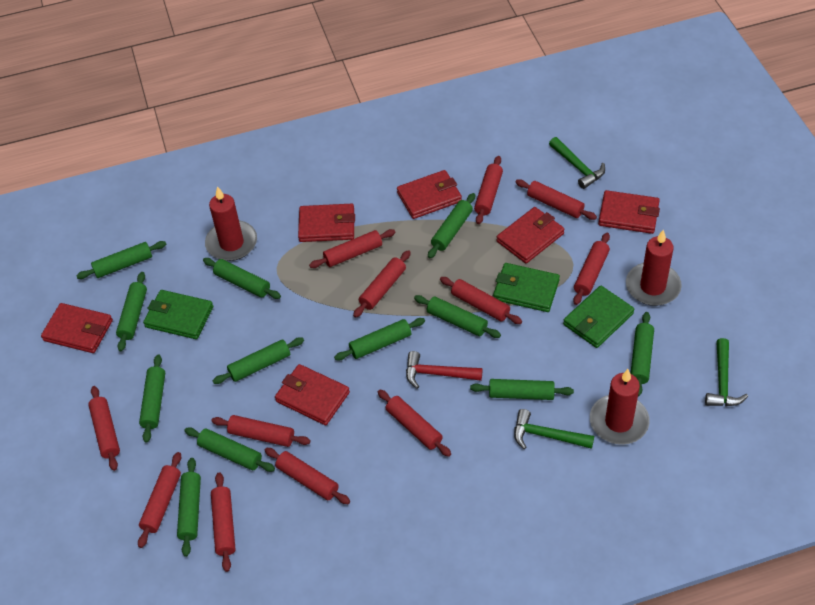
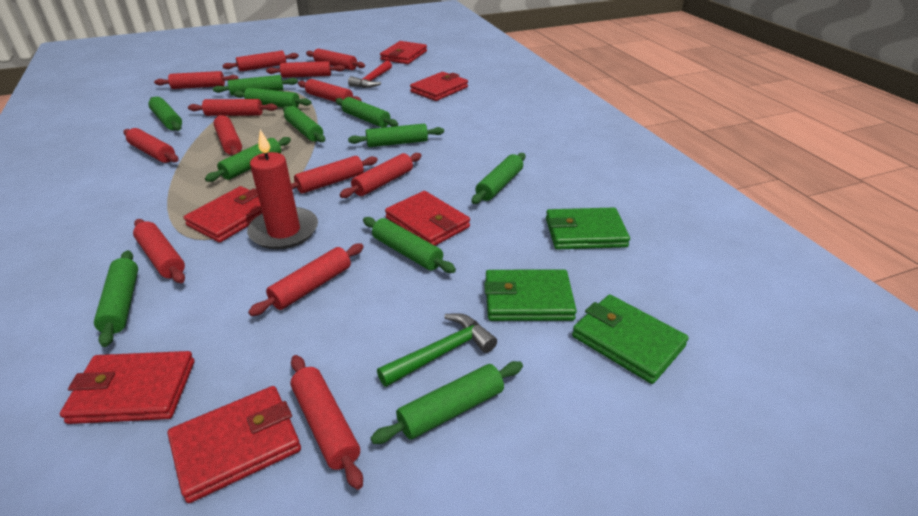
green hammer: [514,409,594,449] [549,137,605,189] [705,338,748,406] = 3 -> [377,313,497,387] = 1
green rolling pin: [76,241,166,279] [116,272,147,351] [139,354,165,443] [177,458,201,557] [184,427,275,472] [203,258,281,299] [213,337,304,384] [334,318,425,360] [414,295,501,338] [428,193,475,258] [470,379,574,400] [630,312,654,397] = 12 -> [94,250,138,347] [148,97,182,131] [205,137,291,182] [213,75,298,96] [233,88,312,108] [283,106,325,142] [335,97,398,128] [348,124,444,147] [363,217,456,273] [371,361,523,444] [472,153,525,204] = 11
red candle: [205,186,257,261] [590,369,650,445] [626,230,682,306] = 3 -> [247,129,318,250] = 1
red rolling pin: [88,386,120,471] [138,452,181,548] [211,415,311,447] [211,472,236,572] [265,448,350,504] [309,229,396,268] [353,250,411,318] [378,390,451,457] [440,277,522,324] [474,156,503,224] [516,179,597,220] [573,233,610,305] = 12 -> [123,128,179,163] [133,219,185,283] [154,71,239,89] [188,99,277,116] [214,115,242,156] [222,51,299,72] [248,243,364,316] [266,61,345,78] [290,355,363,490] [291,156,378,194] [298,79,361,102] [306,49,365,70] [340,153,422,198] = 13

